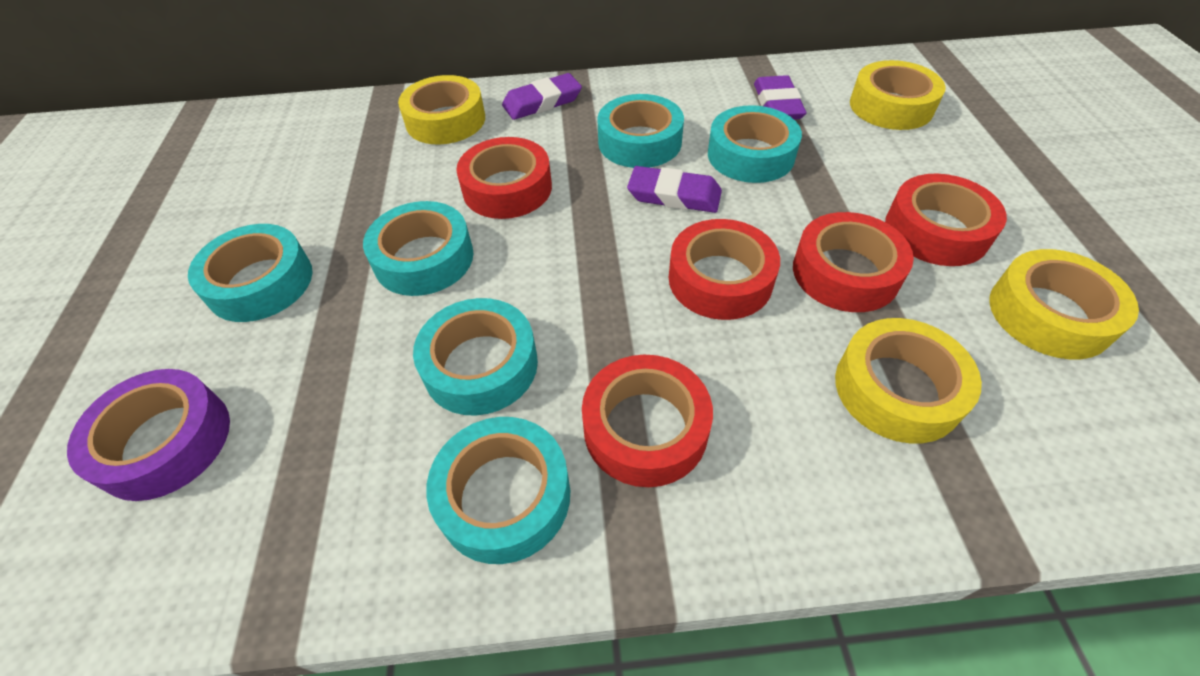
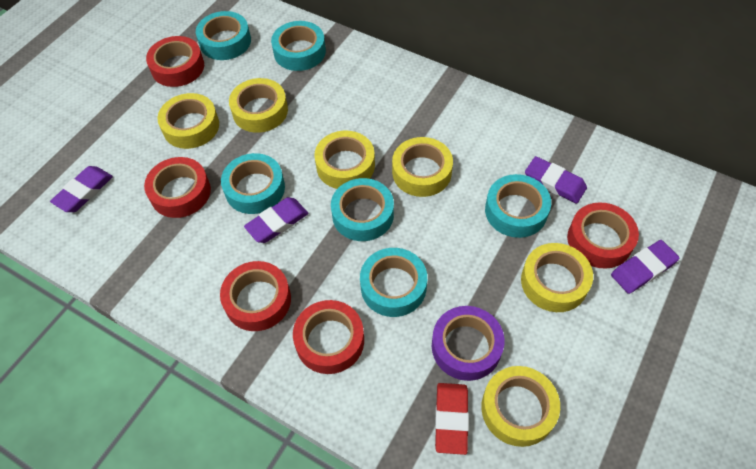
purple eraser: [502,73,582,120] [627,166,722,213] [754,75,807,120] = 3 -> [50,166,113,212] [244,197,308,243] [525,156,587,204] [611,240,680,294] = 4
red eraser: none = 0 -> [435,383,469,455] = 1
yellow tape: [398,75,485,145] [835,318,982,443] [850,60,946,130] [989,249,1139,359] = 4 -> [157,93,219,149] [229,78,288,133] [314,131,375,189] [392,137,453,197] [481,366,560,447] [521,243,593,312] = 6

